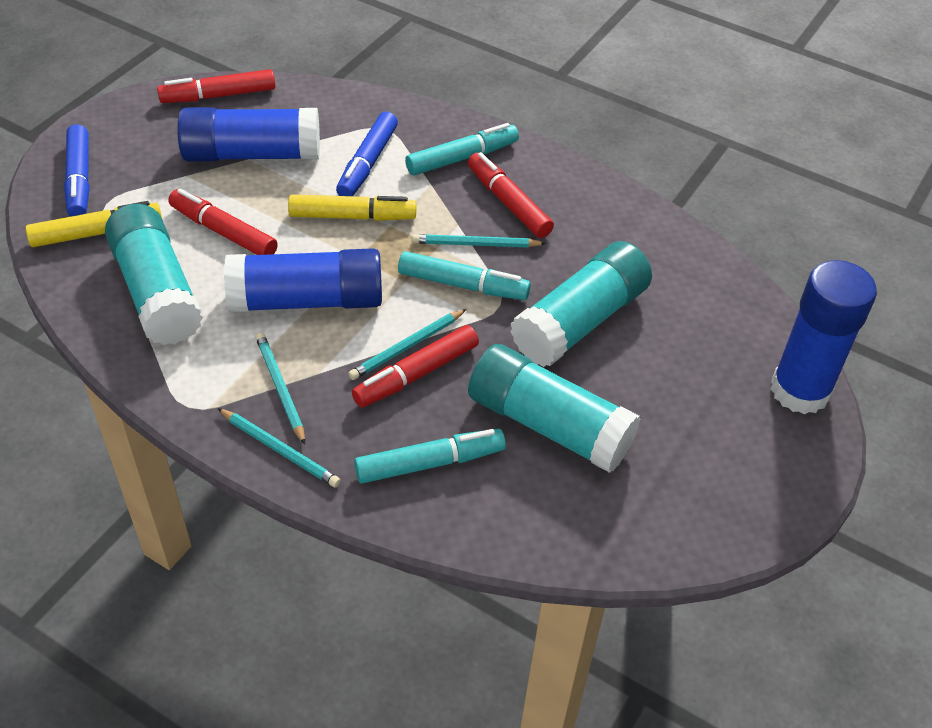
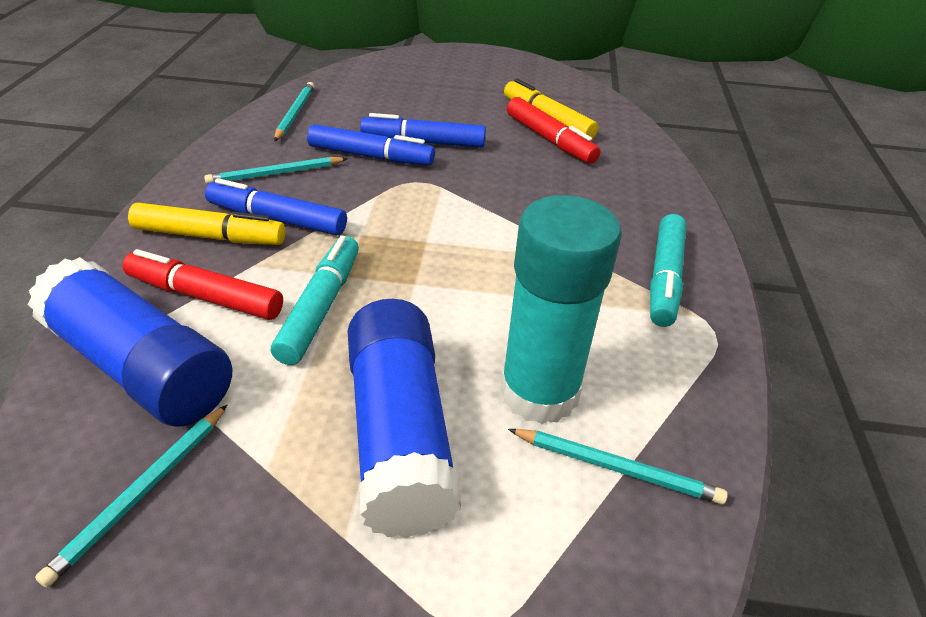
blue glue stick: [177,107,320,162] [224,248,382,312] [771,260,877,414] = 3 -> [27,257,232,426] [348,299,462,538] = 2
blue marker: [64,124,90,217] [336,112,398,196] = 2 -> [205,178,347,235] [307,124,435,166] [360,113,486,148] = 3
red marker: [157,69,276,103] [168,189,278,255] [352,325,479,408] [468,152,554,238] = 4 -> [123,249,283,320] [507,97,601,164] = 2
turquoise glue stick: [105,204,203,345] [468,344,640,473] [511,241,652,367] = 3 -> [500,195,621,424] = 1
turquoise marker: [354,429,506,484] [398,251,531,300] [405,123,519,176] = 3 -> [271,236,359,365] [650,214,686,327] = 2

